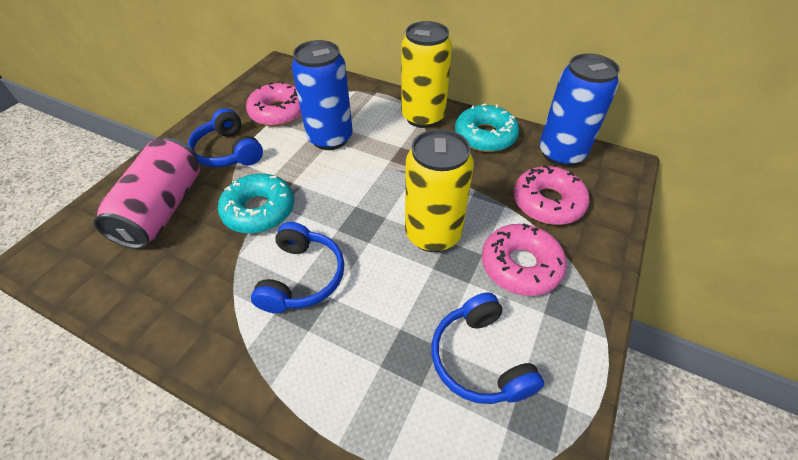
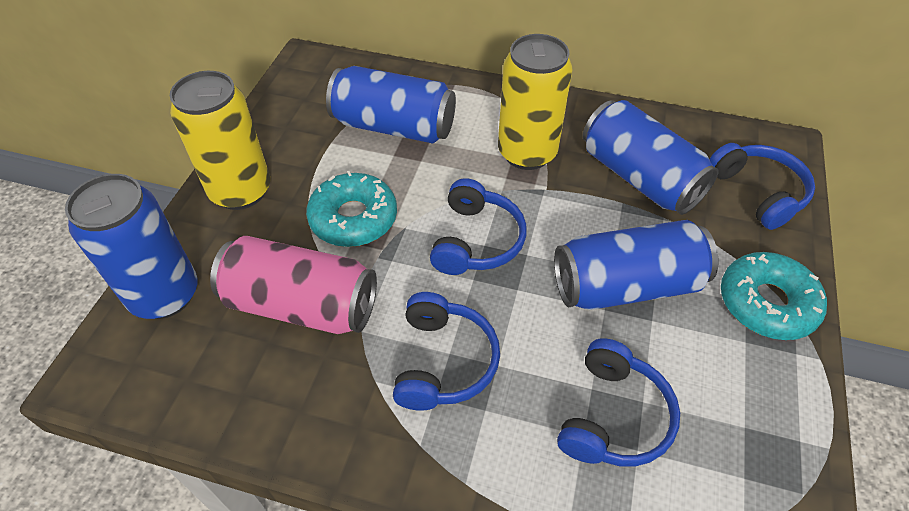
blue can: [291,40,353,150] [539,53,620,167] = 2 -> [65,174,197,319] [326,66,456,143] [554,220,718,310] [583,100,719,215] = 4
blue headphones: [188,108,263,167] [251,222,344,313] [431,292,544,404] = 3 -> [393,292,500,411] [430,178,527,275] [557,338,680,467] [709,143,815,230] = 4
pink donut: [246,81,302,126] [482,223,567,296] [513,165,590,225] = 3 -> none = 0

